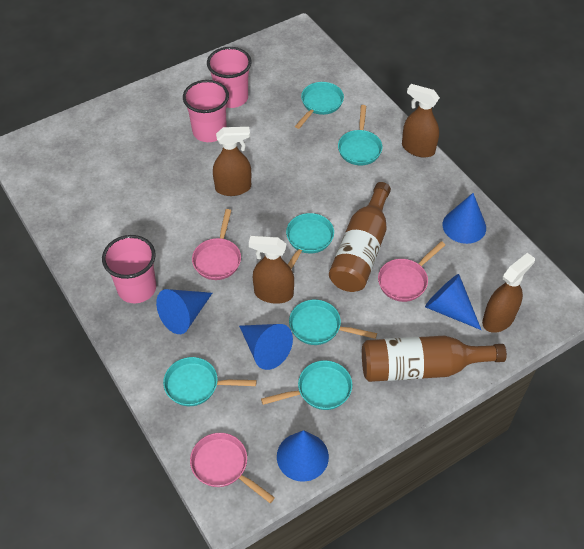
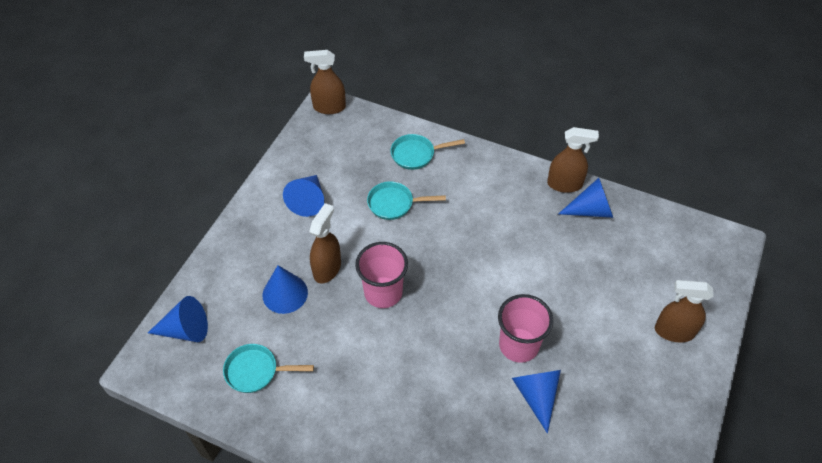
brown bottle: [329,182,391,292] [362,336,507,382] = 2 -> none = 0
pink cup: [102,235,156,303] [183,80,229,142] [207,47,252,108] = 3 -> [355,242,408,308] [498,294,553,363] = 2
pink pan: [190,433,275,503] [192,209,241,280] [378,241,445,302] = 3 -> none = 0
turquoise pan: [163,357,257,406] [261,360,352,410] [286,213,334,270] [289,299,377,345] [295,82,344,129] [338,105,383,165] = 6 -> [223,344,314,393] [367,181,446,220] [390,134,465,170] = 3

